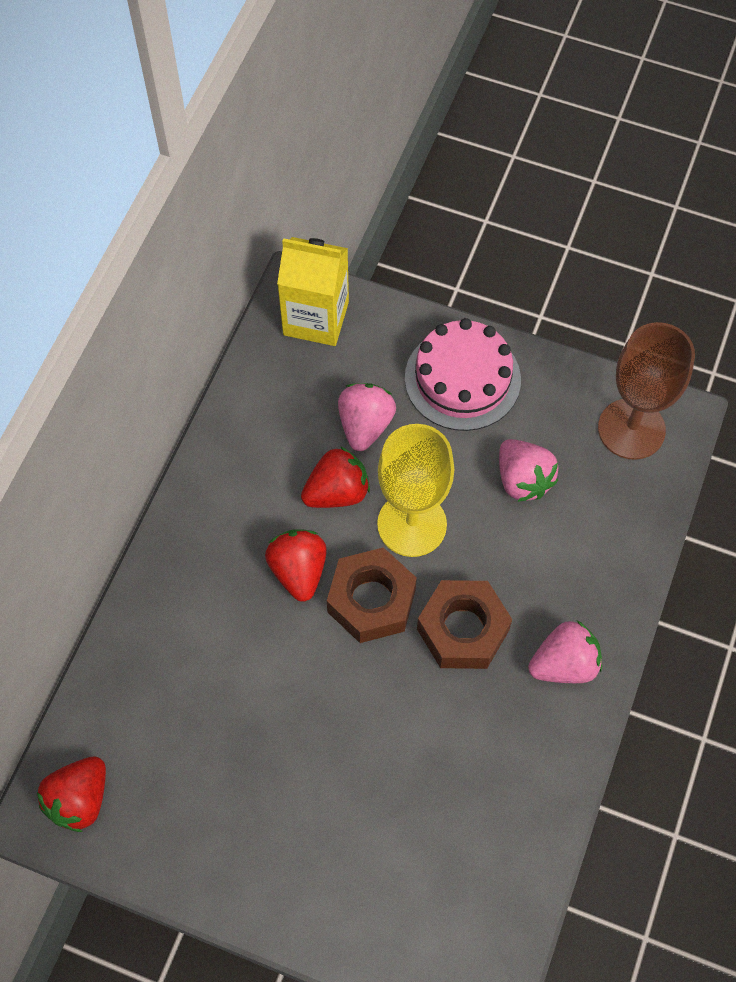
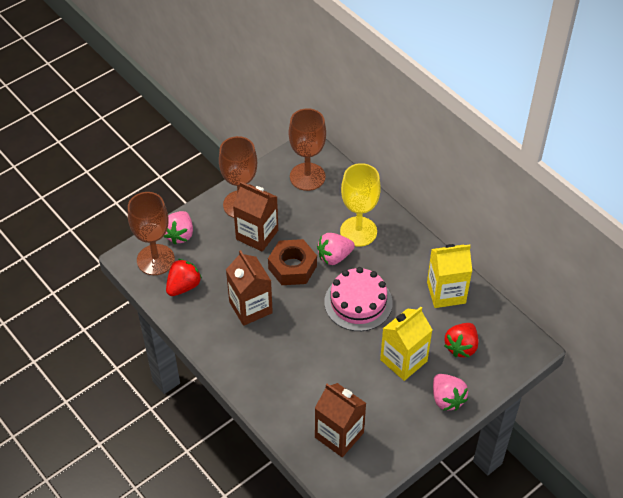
brown carton: none = 0 -> [226,250,273,326] [233,182,278,252] [315,383,366,457] = 3
brown goblet: [598,322,695,460] = 1 -> [128,192,175,275] [219,136,257,218] [289,108,326,191] = 3
brown nut: [327,547,417,643] [417,580,512,669] = 2 -> [268,239,317,285] = 1
red strawberry: [37,756,106,832] [265,529,327,601] [301,446,370,508] = 3 -> [166,259,202,296] [444,323,478,357] = 2
yellow carton: [277,237,349,346] = 1 -> [380,307,432,381] [427,244,472,308] = 2

